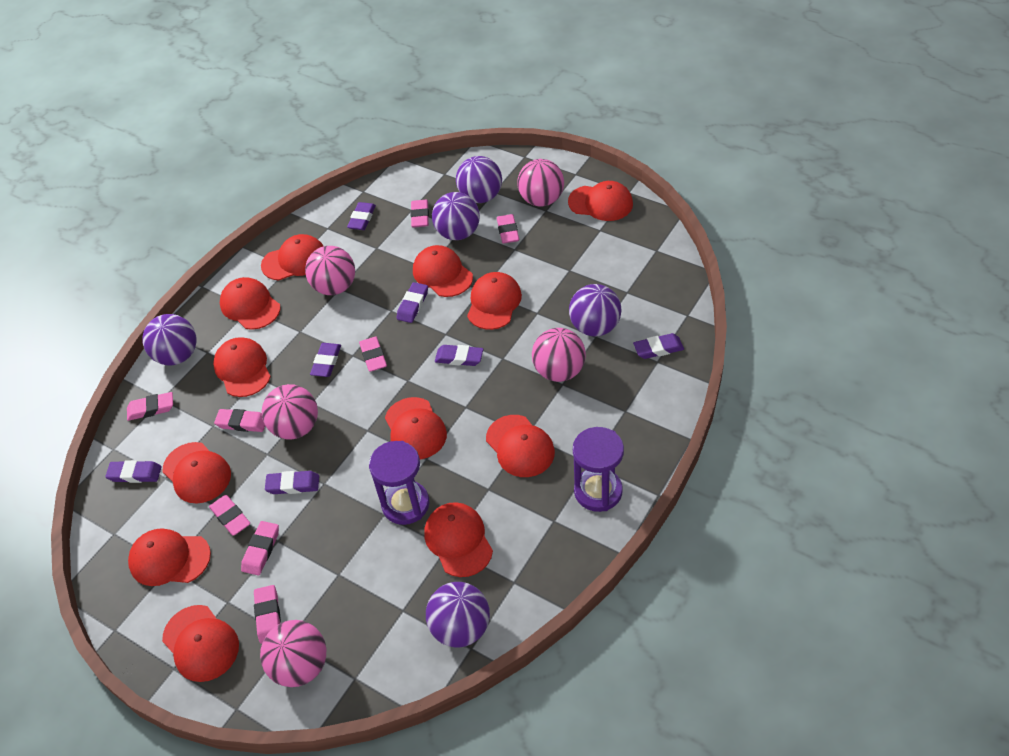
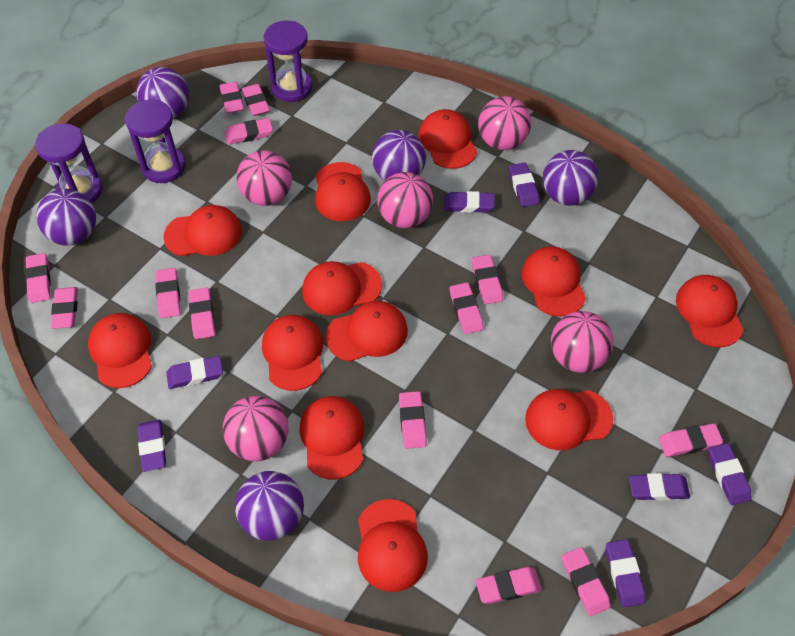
pink eraser: [127,392,173,421] [209,495,250,536] [214,409,265,432] [241,521,279,575] [254,585,281,644] [359,337,387,372] [411,200,429,228] [497,214,519,244] = 8 -> [25,253,51,303] [51,287,78,329] [155,268,181,318] [189,287,215,339] [219,82,244,114] [225,118,273,145] [242,84,270,116] [399,391,427,449] [450,283,483,334] [472,255,503,304] [476,567,542,604] [562,547,611,616] [659,424,723,457] = 13
purple hourglass: [369,441,429,525] [573,427,624,512] = 2 -> [35,123,103,203] [125,99,186,183] [264,21,312,102] = 3

